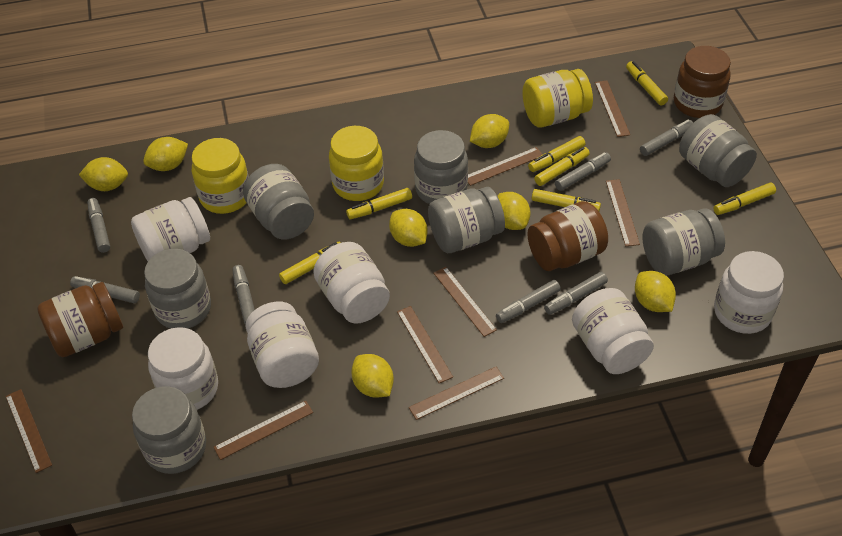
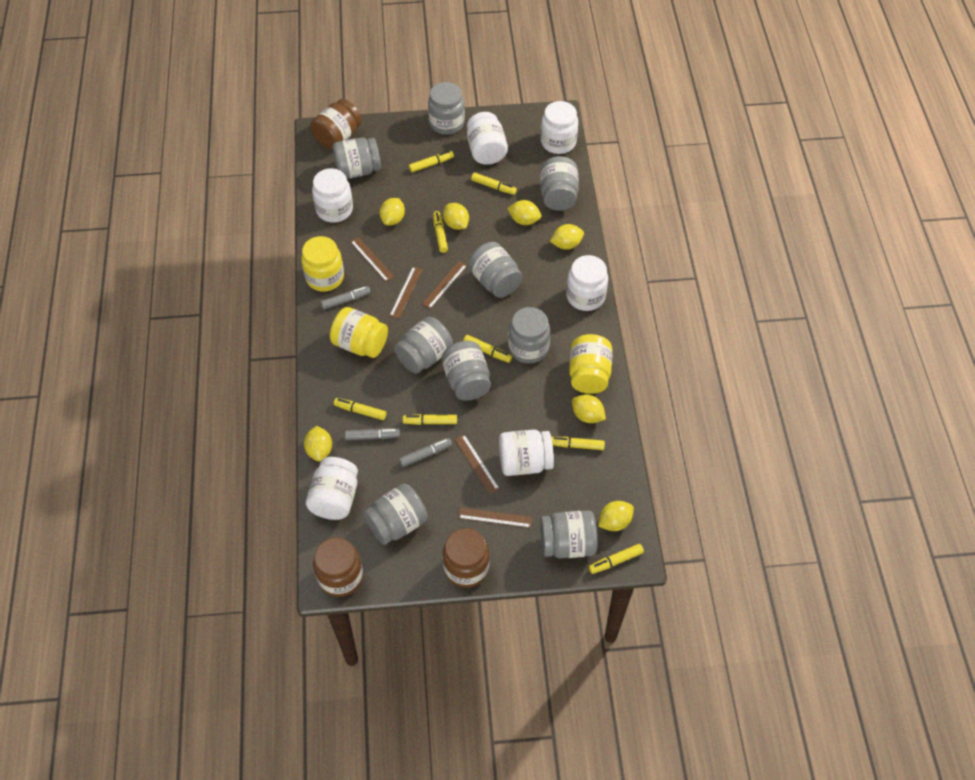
brown ruler: [6,389,52,473] [214,401,313,460] [397,306,453,383] [409,367,504,420] [434,267,497,337] [468,147,543,186] [595,80,630,137] [606,179,640,246] = 8 -> [350,237,395,282] [389,267,423,319] [422,261,467,309] [455,434,500,494] [458,507,532,528] = 5
grey jar: [132,386,206,474] [144,249,211,329] [243,164,314,239] [414,130,468,204] [428,187,505,253] [642,209,725,275] [679,114,757,187] = 7 -> [332,137,381,179] [363,484,428,545] [394,317,453,374] [428,82,465,135] [441,341,491,401] [468,242,522,298] [508,307,550,364] [540,156,579,211] [540,510,598,558] = 9
grey marker: [70,276,140,303] [87,198,110,253] [232,265,255,325] [496,280,561,323] [544,272,608,315] [555,152,611,191] [640,120,693,156] = 7 -> [320,286,370,310] [345,428,400,440] [399,438,452,467] = 3
yellow marker: [279,242,341,284] [346,188,412,219] [528,136,585,172] [532,189,601,211] [534,147,590,186] [626,61,668,106] [713,183,776,215] = 7 -> [334,398,386,420] [403,414,457,425] [409,151,454,172] [433,211,448,253] [463,335,512,363] [471,173,517,195] [551,437,605,450] [589,544,644,574] = 8

